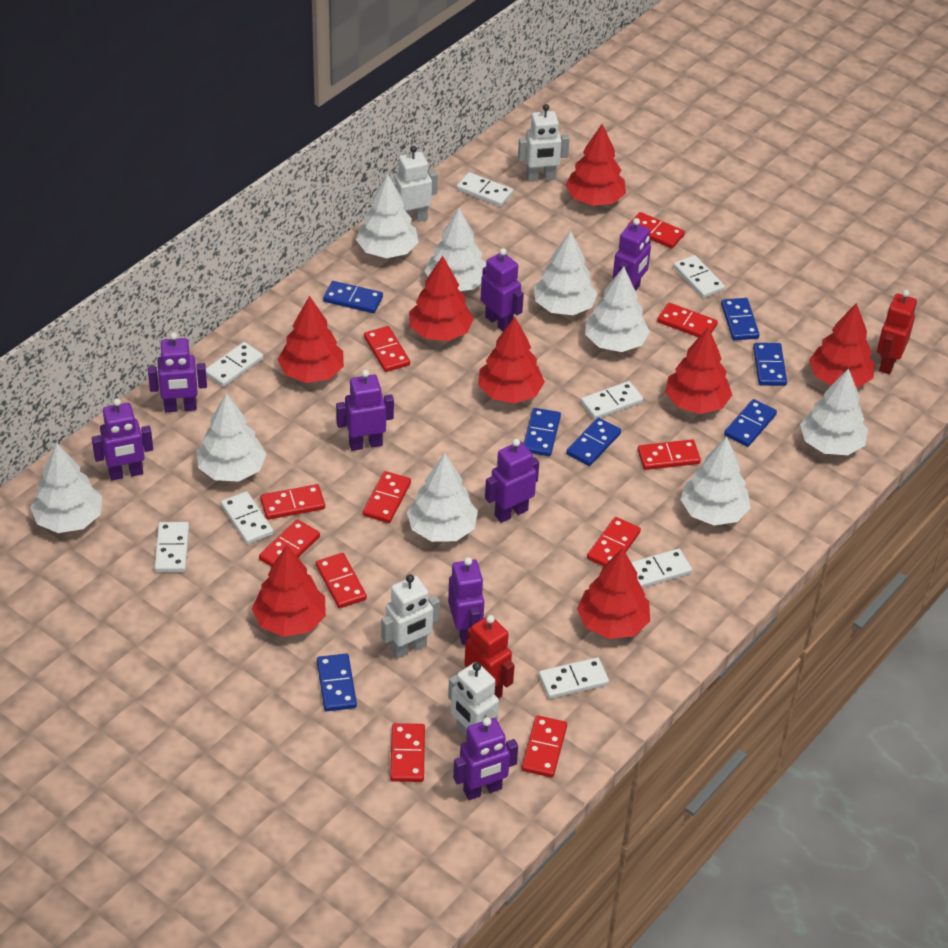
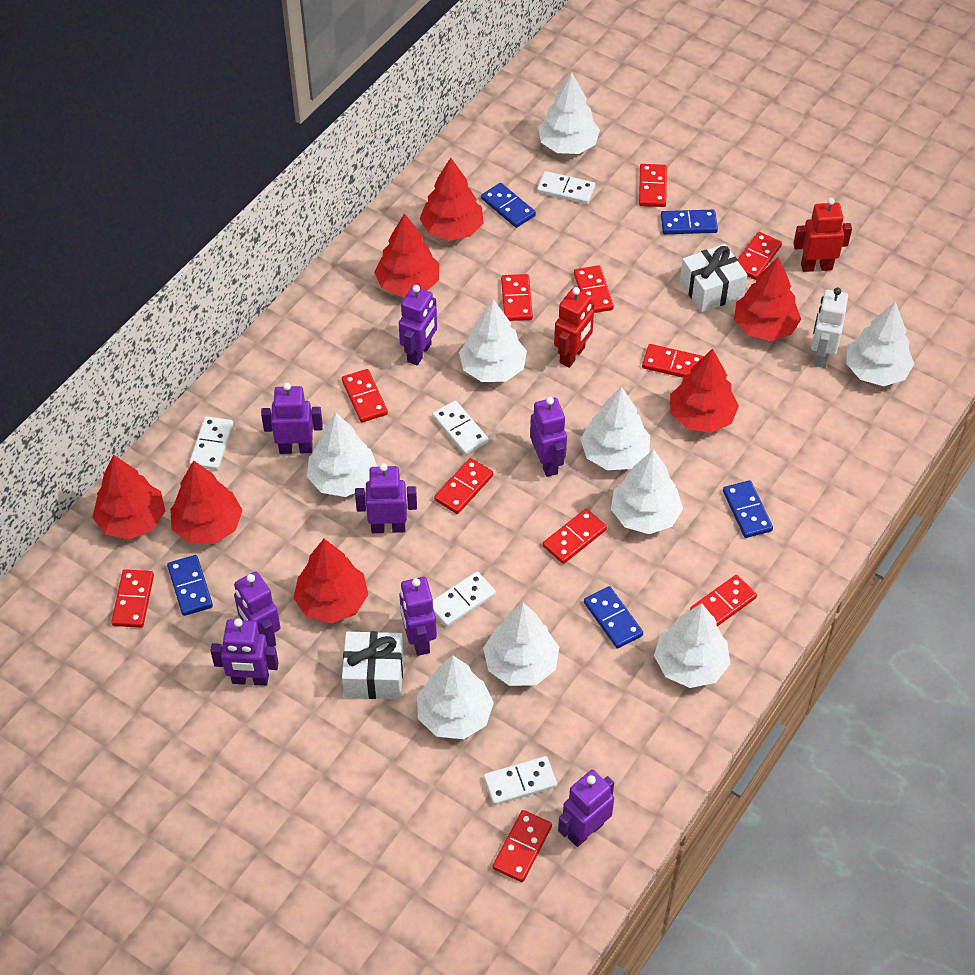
blue domino: [317,654,357,711] [323,281,383,313] [524,408,561,456] [566,417,621,466] [721,298,760,340] [724,399,777,447] [753,343,787,386] = 7 -> [167,555,213,616] [481,183,536,228] [584,586,643,649] [661,210,718,234] [723,480,773,538] = 5
red tree: [252,545,326,637] [278,296,344,383] [409,256,474,341] [478,317,545,404] [565,124,626,206] [577,548,650,639] [665,327,732,414] [809,303,875,388] = 8 -> [92,455,165,540] [170,460,243,544] [294,539,368,623] [374,213,439,297] [419,158,484,241] [670,348,739,433] [734,257,801,341] = 7
white domino: [154,522,189,572] [206,342,263,387] [221,491,273,544] [457,172,513,207] [539,657,609,699] [581,381,643,420] [631,548,692,588] [673,255,725,298] = 8 -> [189,416,233,470] [432,401,489,455] [433,571,496,627] [484,756,557,805] [537,171,595,204] = 5
white gift: none = 0 -> [342,631,404,699] [680,244,747,313] = 2
white robot: [381,574,440,659] [391,146,438,222] [448,662,499,735] [518,104,570,182] = 4 -> [811,287,848,368] = 1

